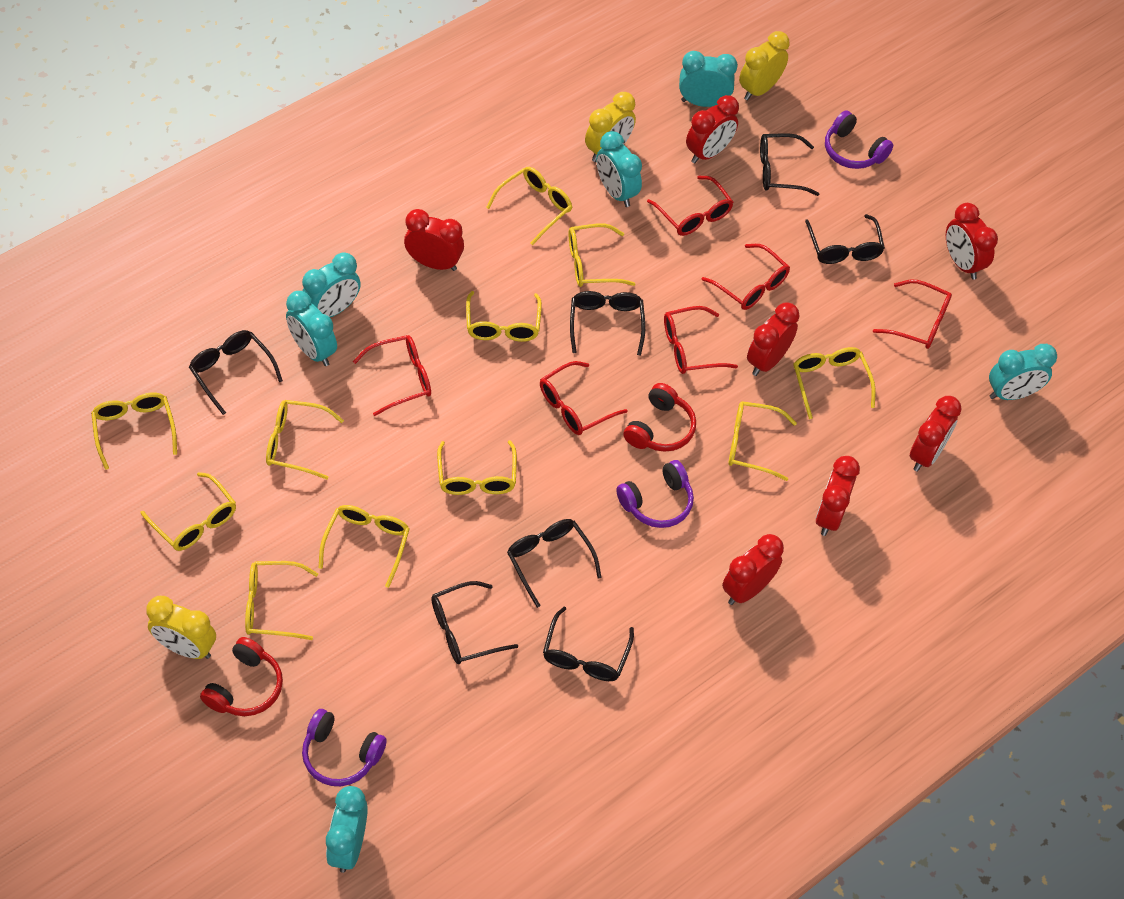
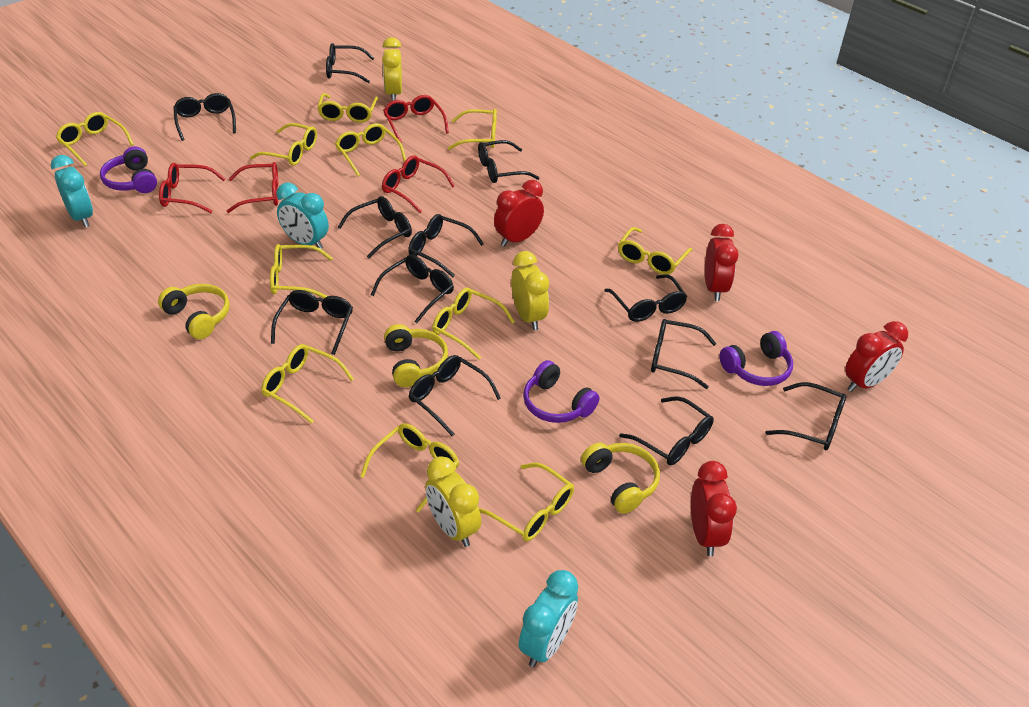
black glasses: [189,330,283,415] [431,581,518,664] [507,519,601,608] [543,607,634,681] [570,291,645,356] [760,134,819,196] [805,214,885,264] = 7 -> [173,93,236,141] [271,290,353,355] [326,43,374,83] [337,196,412,258] [371,255,454,323] [408,214,484,277] [409,355,501,436] [478,140,539,183] [604,274,687,322] [619,396,714,465] [651,319,717,389] [765,382,847,450] = 12
red clock: [404,209,464,271] [686,95,739,164] [722,534,784,605] [747,303,800,376] [815,456,860,536] [910,396,962,472] [946,203,998,280] = 7 -> [494,180,544,247] [691,461,737,556] [705,224,739,301] [845,321,908,392] = 4
red glasses: [353,335,431,416] [540,361,628,435] [647,176,733,236] [664,306,738,374] [701,244,790,310] [873,280,952,349] = 6 -> [159,163,225,213] [227,162,278,213] [382,155,455,213] [383,95,449,142] = 4
red headphones: [200,637,283,716] [623,383,696,452] = 2 -> none = 0
turquoise clock: [286,291,337,366] [302,252,361,317] [326,786,368,873] [596,131,642,207] [679,51,738,107] [989,344,1057,400] = 6 -> [51,155,93,227] [276,183,329,249] [519,570,578,667] = 3
yellow headphones: none = 0 -> [158,284,230,339] [384,324,448,387] [581,443,660,514] = 3

